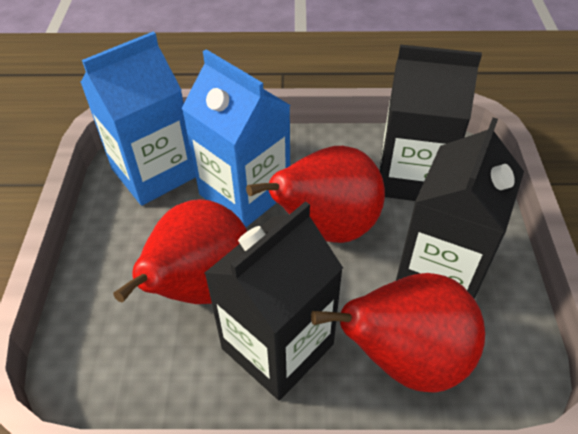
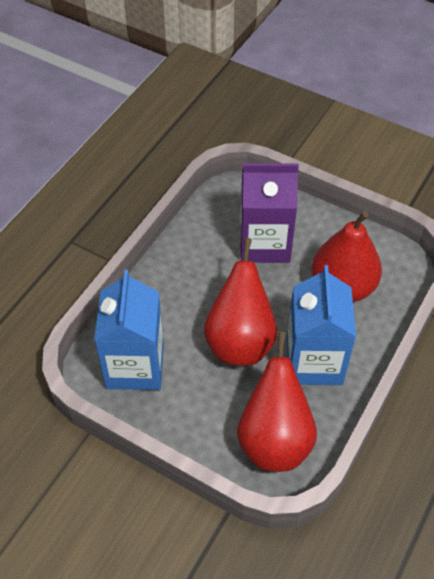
black carton: [204,201,343,400] [380,44,482,201] [396,117,524,299] = 3 -> none = 0
purple carton: none = 0 -> [240,163,299,263] = 1

